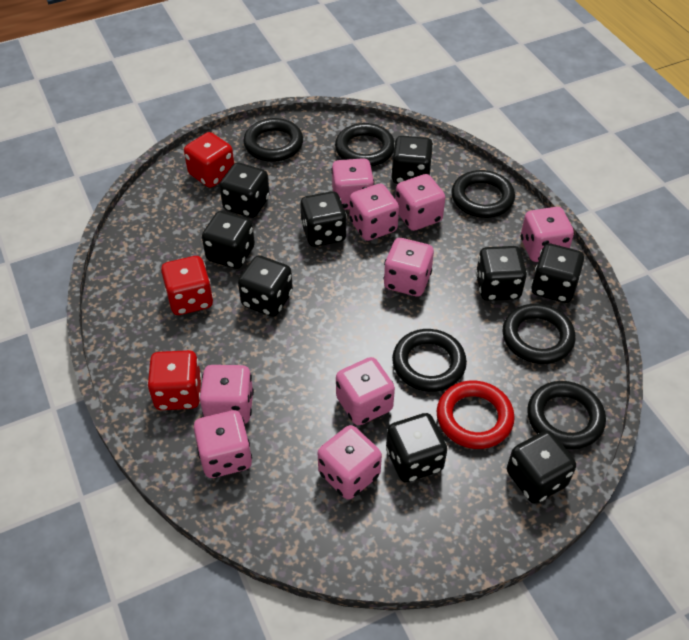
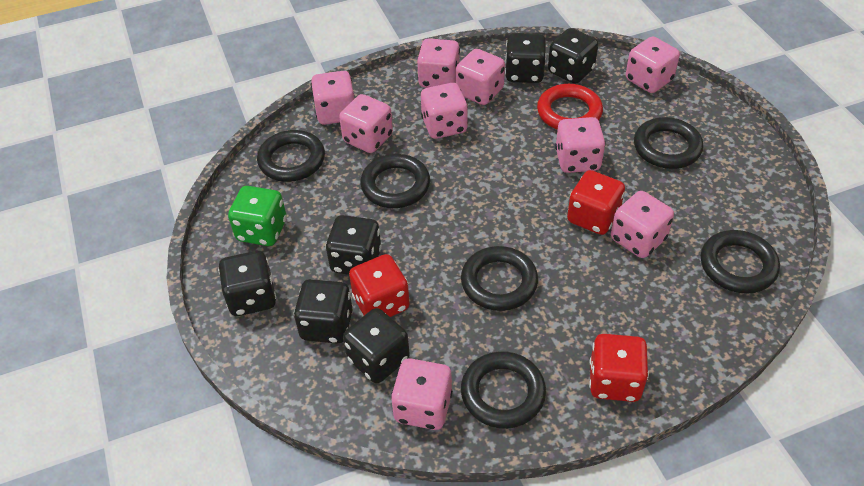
black dice: [202,211,255,269] [220,162,270,218] [238,255,293,317] [300,191,347,247] [386,413,447,482] [391,136,433,184] [476,246,527,301] [507,431,576,504] [531,244,584,303] = 9 -> [218,251,276,316] [294,279,353,344] [326,215,382,275] [343,308,410,383] [505,33,546,83] [548,28,598,84] = 6
green dice: none = 0 -> [228,186,287,246] = 1

